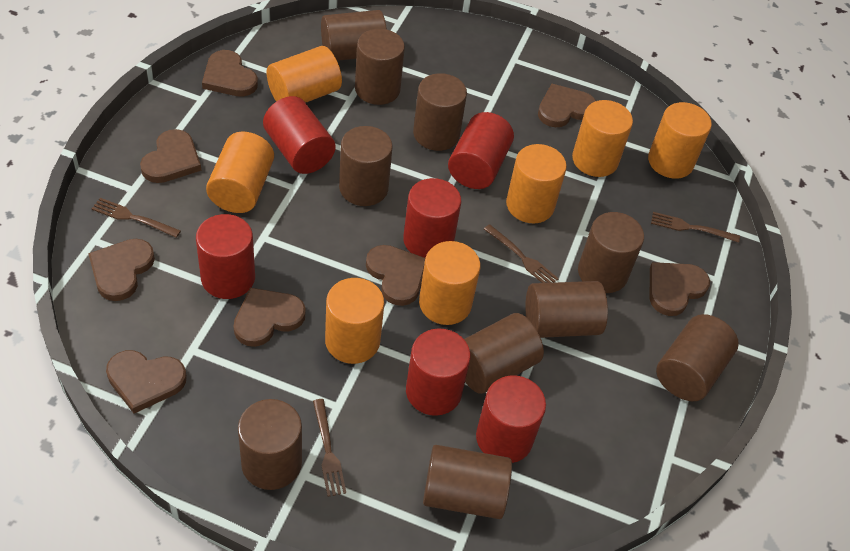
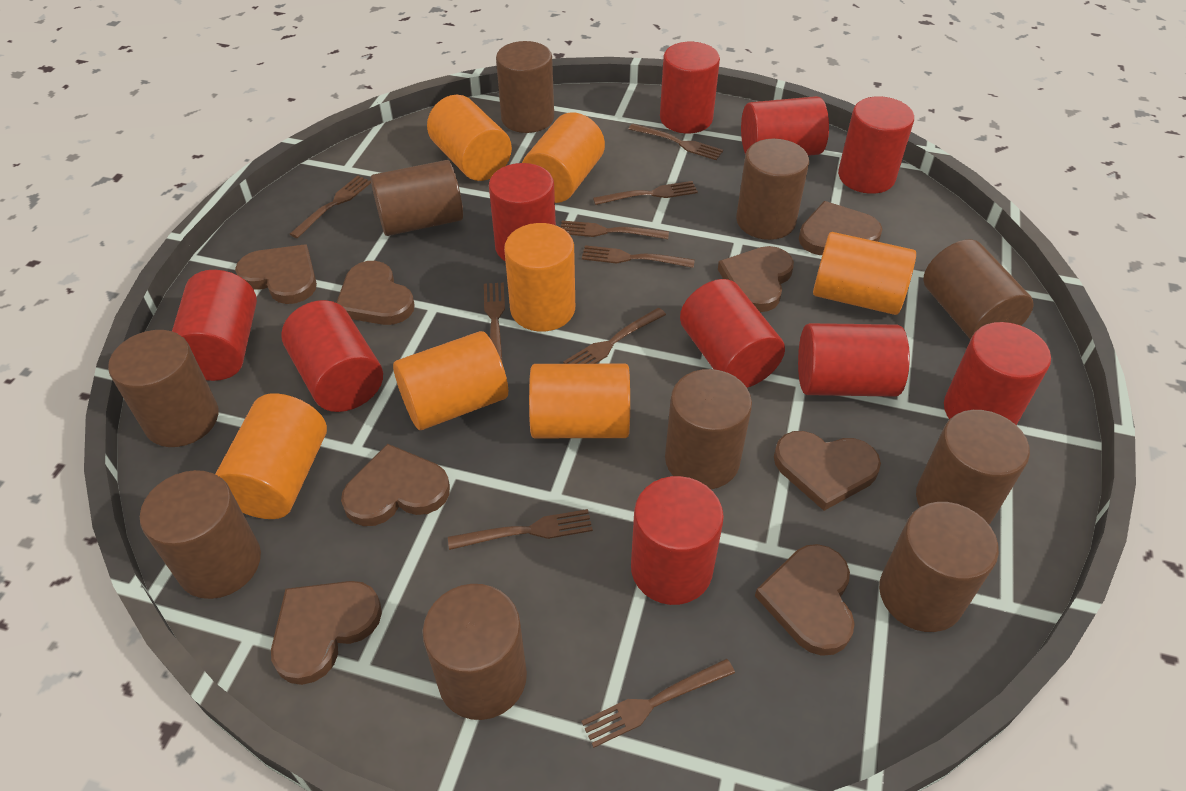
brown fork: [92,198,181,238] [313,399,346,497] [484,224,559,283] [651,212,740,243] = 4 -> [290,175,371,238] [448,509,593,550] [484,282,505,364] [561,221,669,239] [563,308,666,364] [581,658,735,748] [582,245,695,268] [593,181,698,205] [629,124,723,160] = 9
red cylinder: [196,214,255,299] [263,96,336,174] [403,178,461,258] [406,328,471,416] [448,112,514,189] [476,376,546,463] = 6 -> [172,270,257,381] [281,300,383,412] [489,163,556,261] [631,476,724,605] [660,42,720,133] [680,279,785,388] [741,96,829,156] [798,323,910,397] [838,96,914,194] [944,322,1051,425] = 10

